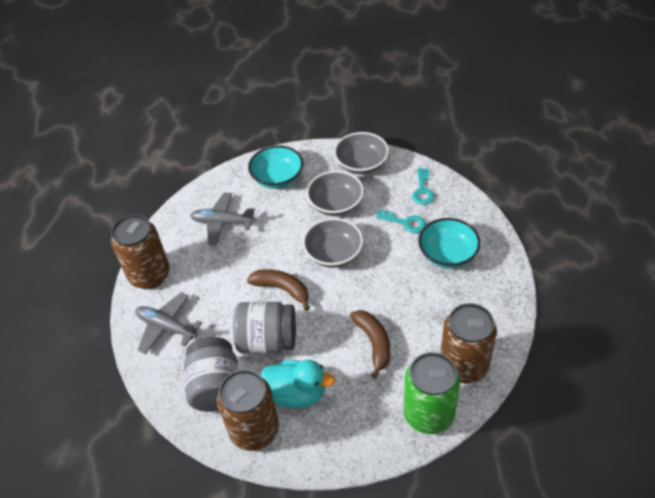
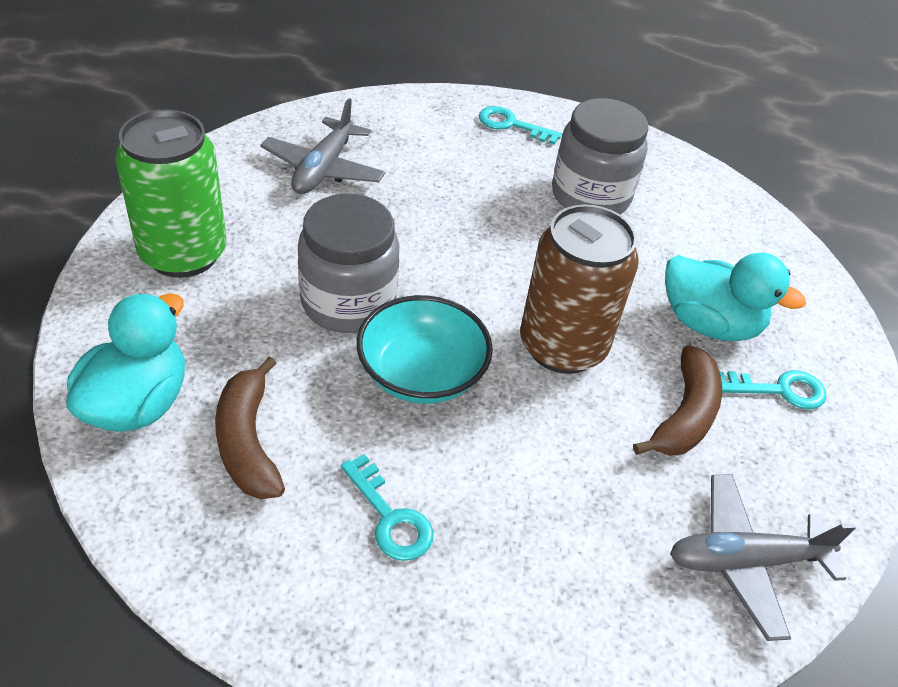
brown can: [111,214,170,289] [217,370,279,451] [440,303,497,383] = 3 -> [520,205,639,374] = 1
grey bowl: [303,218,363,268] [306,171,364,216] [334,132,389,174] = 3 -> none = 0
turquoise bowl: [248,145,303,189] [418,218,481,268] = 2 -> [357,295,493,404] = 1
turquoise duck: [261,360,335,408] = 1 -> [66,293,185,432] [665,253,806,341] = 2
turquoise key: [376,209,426,233] [412,168,434,205] = 2 -> [341,454,433,561] [479,106,562,145] [720,370,827,409] = 3

